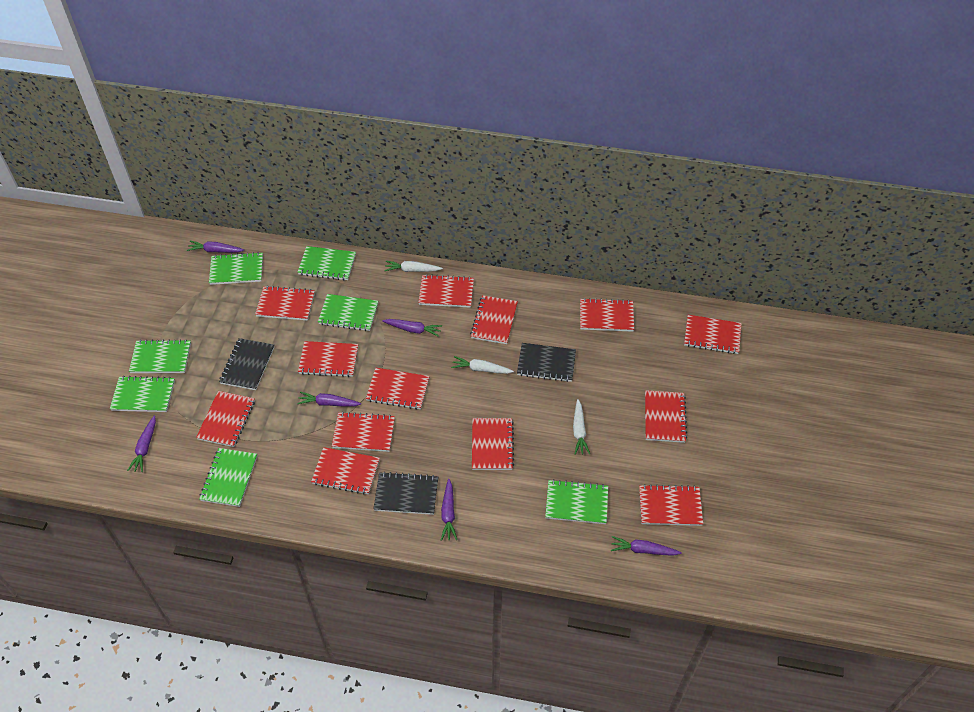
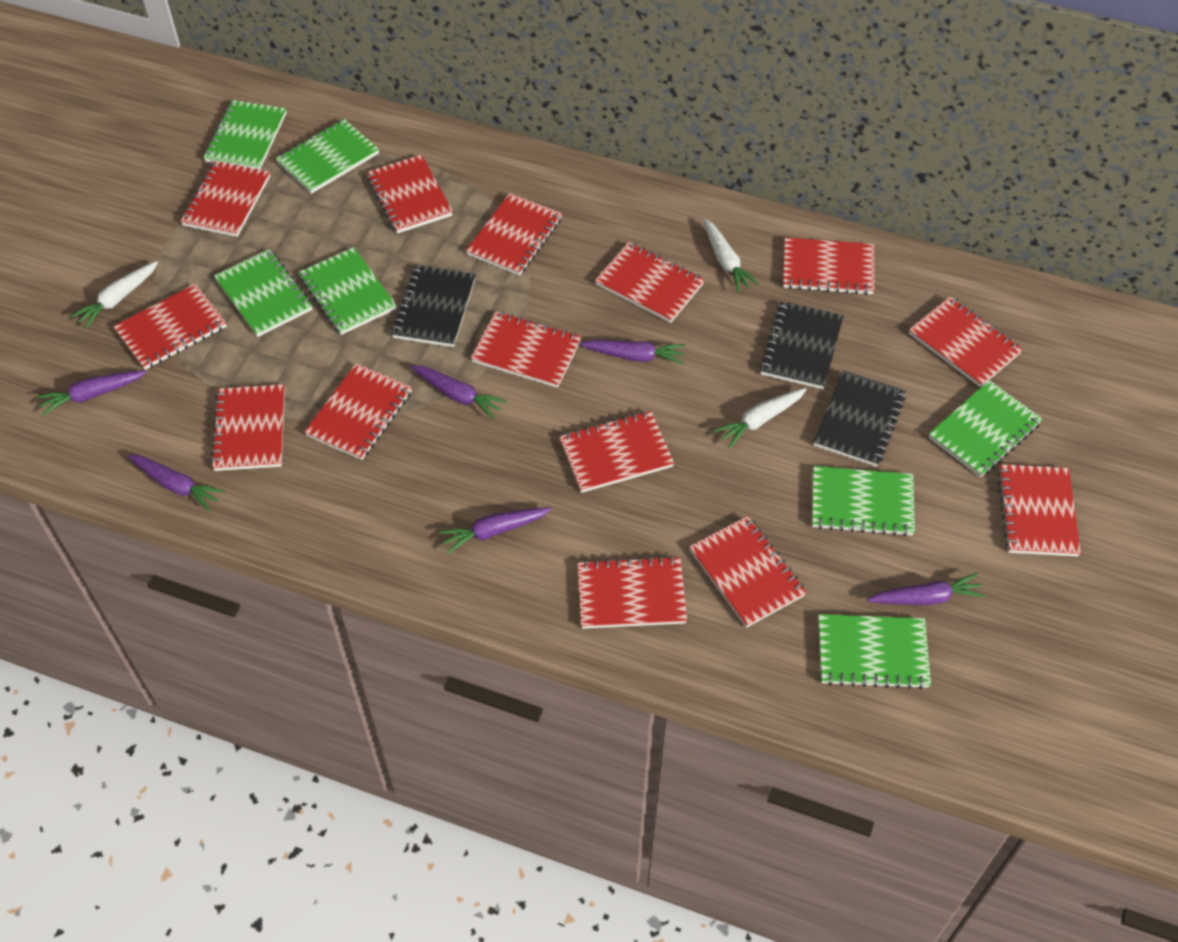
red notebook: [196,391,255,447] [255,286,315,321] [298,341,358,377] [311,447,380,495] [332,412,395,452] [366,368,430,410] [418,274,474,308] [470,295,518,344] [472,418,514,470] [580,298,634,332] [639,484,703,526] [645,390,687,443] [684,315,742,354] = 13 -> [113,284,227,370] [180,161,270,237] [210,384,285,471] [304,363,412,460] [367,155,453,233] [466,193,562,276] [471,311,581,388] [559,411,674,493] [577,556,687,629] [595,242,705,323] [689,516,807,628] [783,237,875,295] [909,296,1023,387] [997,464,1081,557] = 14

